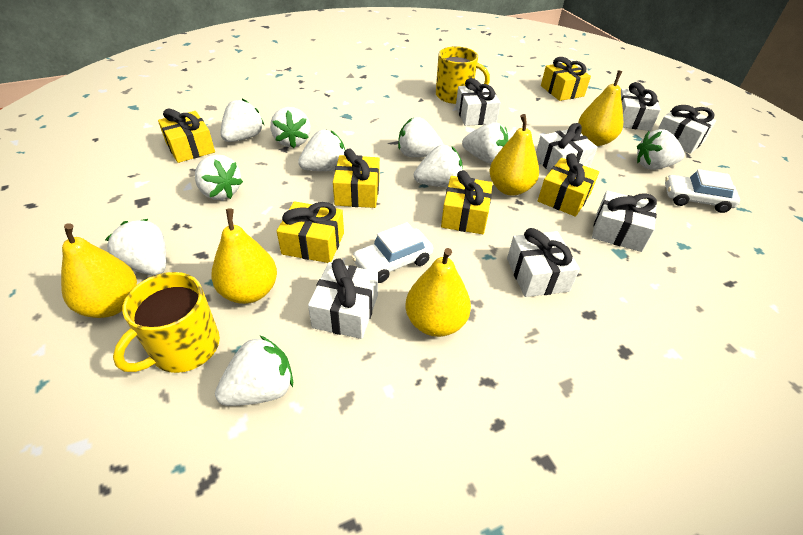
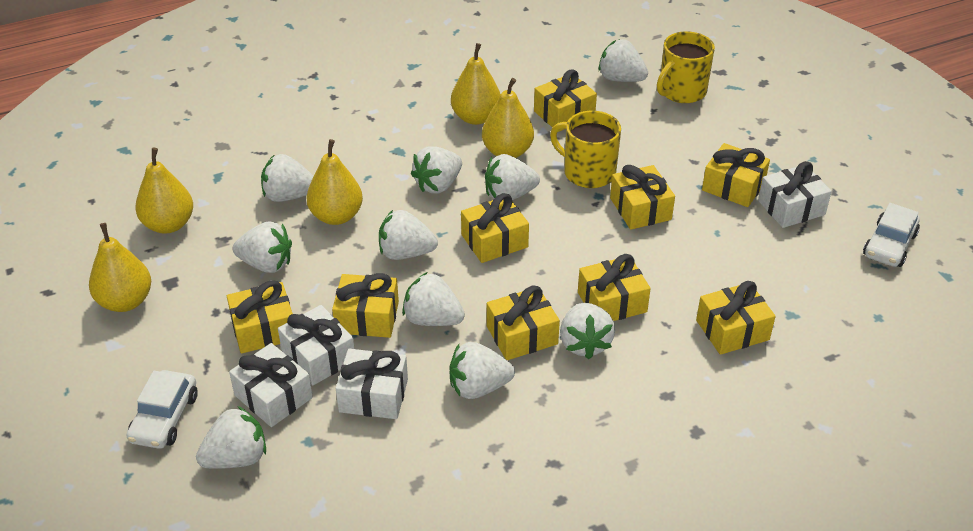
white gift: [308,258,378,339] [456,78,501,126] [507,228,580,297] [536,123,598,172] [592,191,657,252] [621,82,661,131] [658,105,716,154] = 7 -> [229,343,313,427] [278,305,355,385] [336,349,408,419] [758,161,832,228] = 4
yellow gift: [158,109,215,163] [277,201,344,263] [333,148,380,208] [441,170,493,234] [538,153,599,217] [541,57,591,101] = 6 -> [227,280,293,353] [332,273,399,338] [461,193,529,263] [487,286,560,360] [534,69,597,132] [578,254,651,321] [610,165,675,230] [696,281,776,355] [702,143,770,207] = 9

